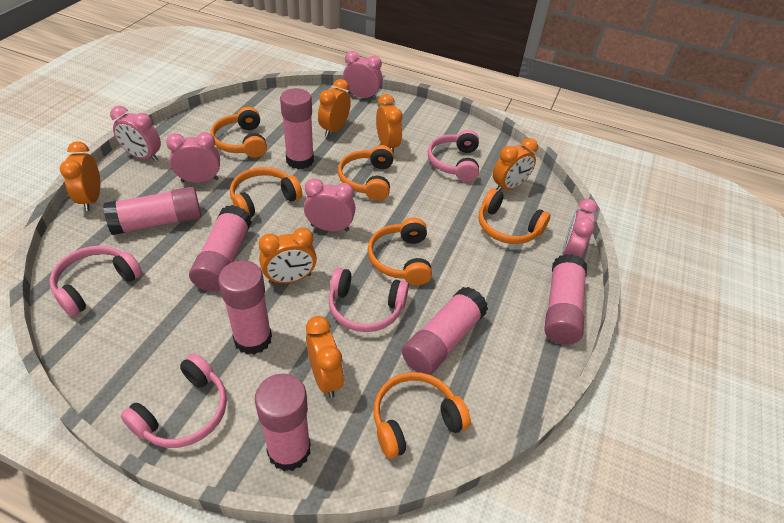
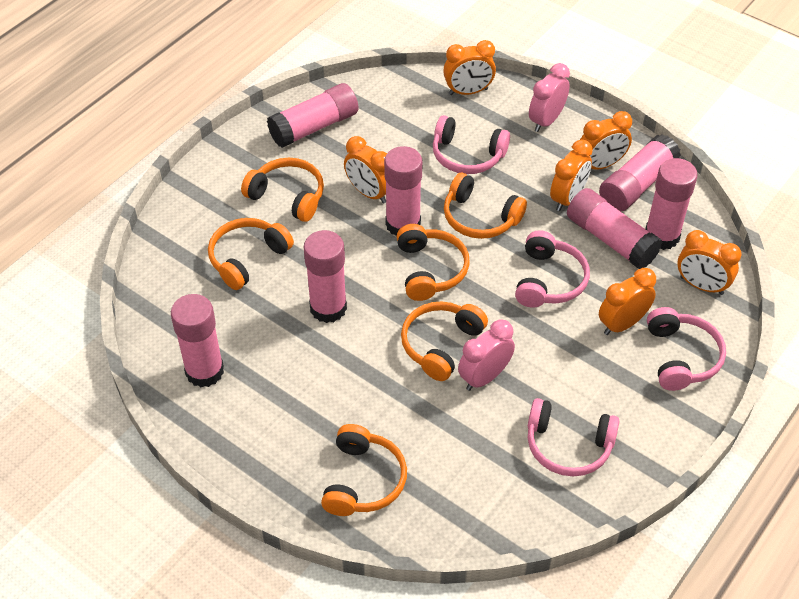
pink clock: [110,106,161,162] [166,132,220,183] [304,178,356,231] [343,51,382,100] [562,199,598,258] = 5 -> [458,320,515,391] [529,63,570,132] = 2

